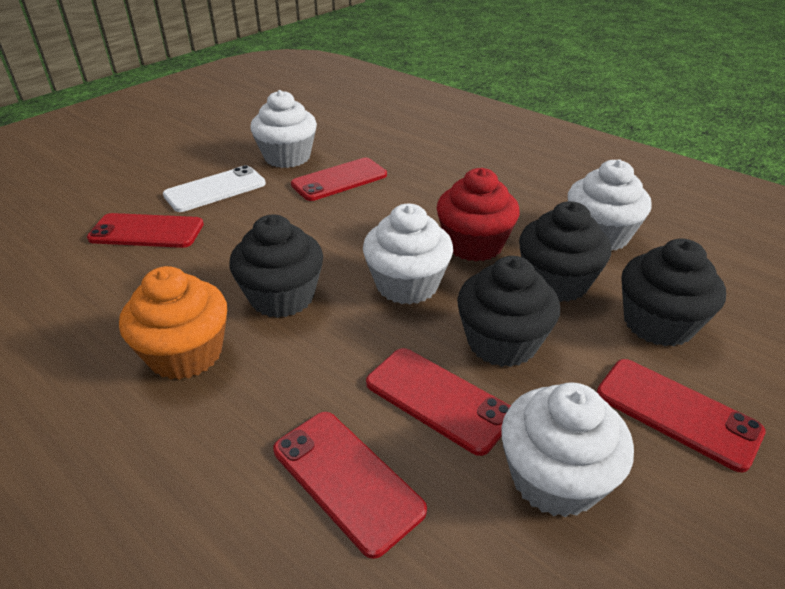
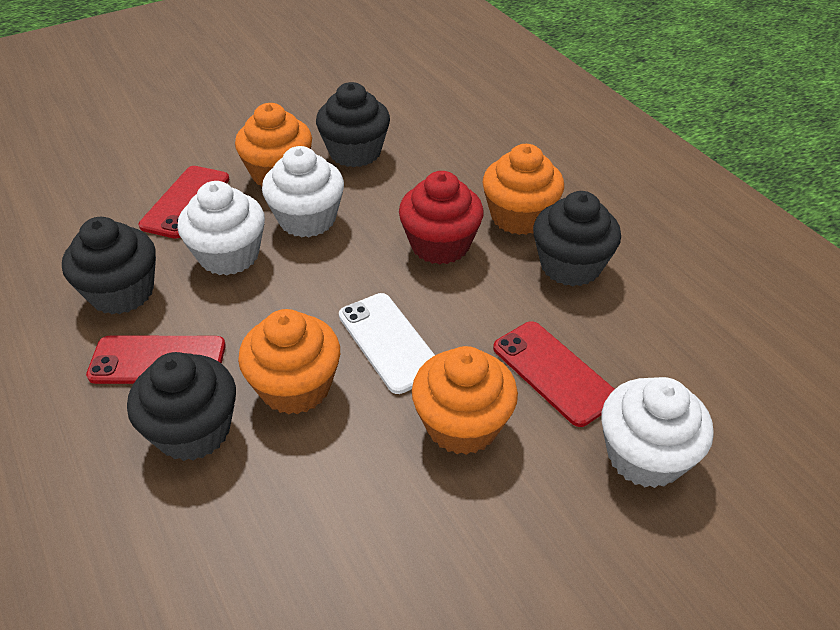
orange cupcake: [119,266,227,380] = 1 -> [235,103,312,187] [238,309,340,415] [412,346,518,455] [482,144,564,235] = 4
red phone: [87,213,204,248] [273,412,427,559] [291,158,387,201] [366,348,510,456] [597,359,766,472] = 5 -> [86,335,226,384] [139,166,230,239] [493,321,615,427] = 3
white cupcake: [250,90,317,168] [363,204,453,305] [501,382,634,517] [568,159,652,251] = 4 -> [177,181,265,275] [262,146,344,237] [602,377,714,488] = 3

